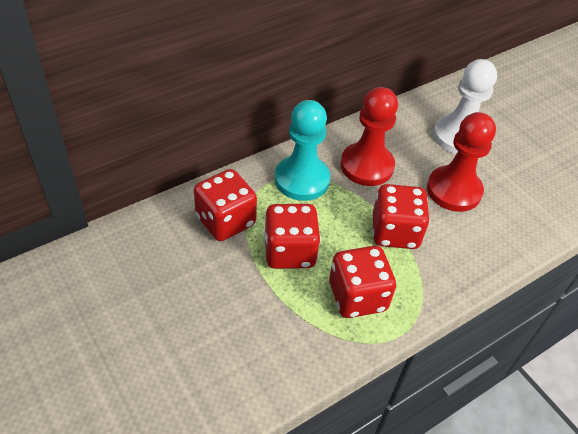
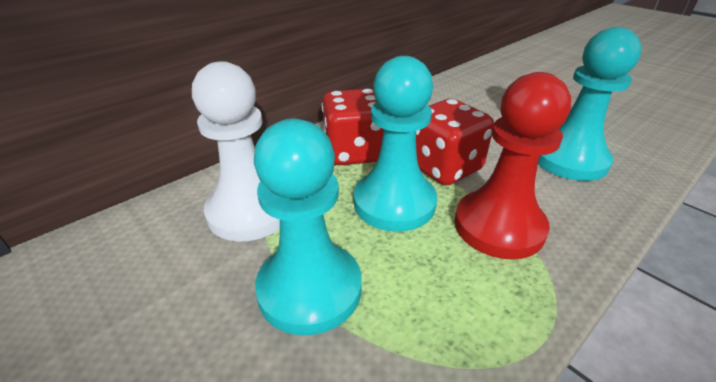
red dice: [194,169,257,241] [264,204,321,269] [329,246,396,318] [372,184,430,249] = 4 -> [322,89,384,165] [416,99,494,185] = 2
red pawn: [341,87,398,186] [427,112,496,212] = 2 -> [454,72,571,259] = 1
turquoise pawn: [275,100,330,201] = 1 -> [254,118,362,335] [354,56,437,232] [538,27,642,181] = 3

